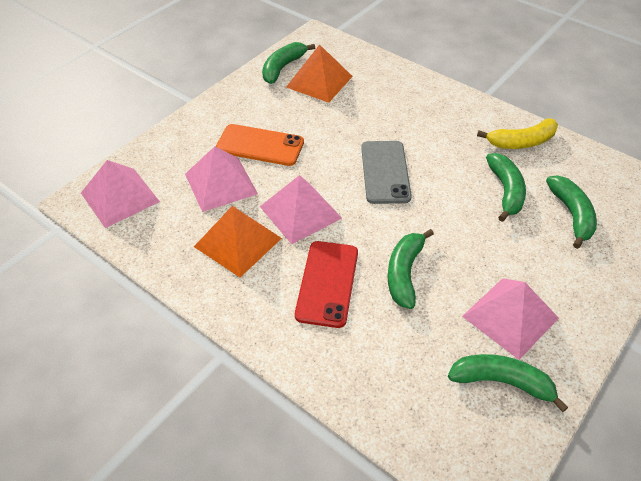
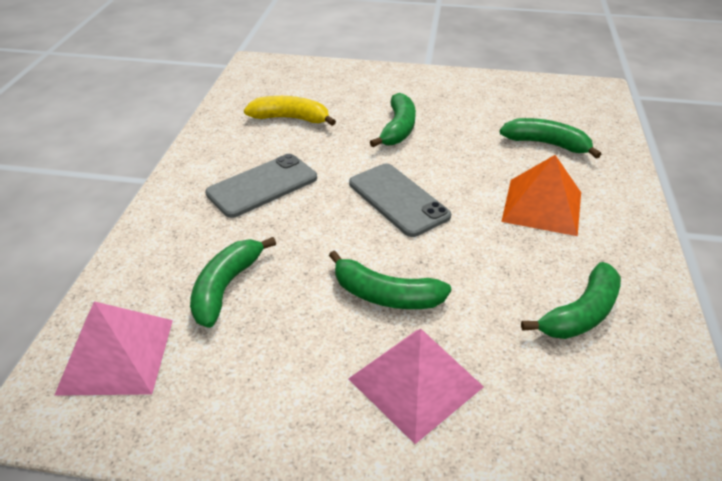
grey phone: [361,141,412,204] = 1 -> [205,154,317,218] [349,164,451,237] = 2
orange phone: [216,124,304,166] = 1 -> none = 0
orange pyramid: [194,206,282,277] [286,44,353,103] = 2 -> [501,155,581,236] = 1
pink pyramid: [81,160,160,228] [185,146,258,212] [260,175,342,244] [462,278,559,360] = 4 -> [54,301,173,396] [348,329,484,444] = 2
red phone: [295,241,358,328] = 1 -> none = 0

